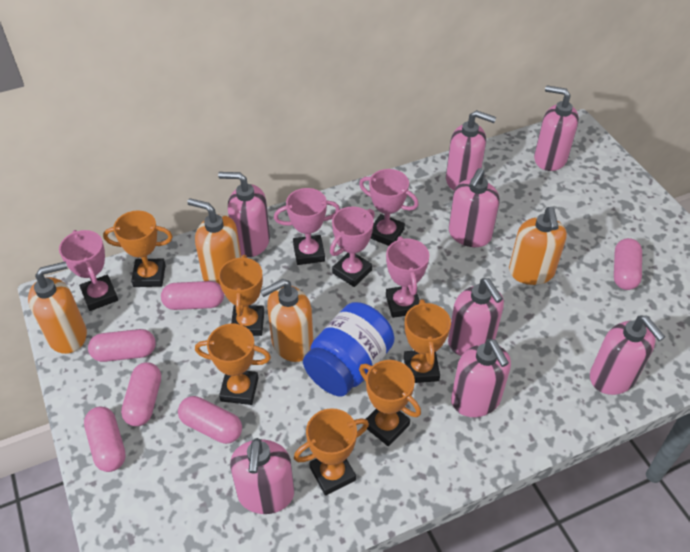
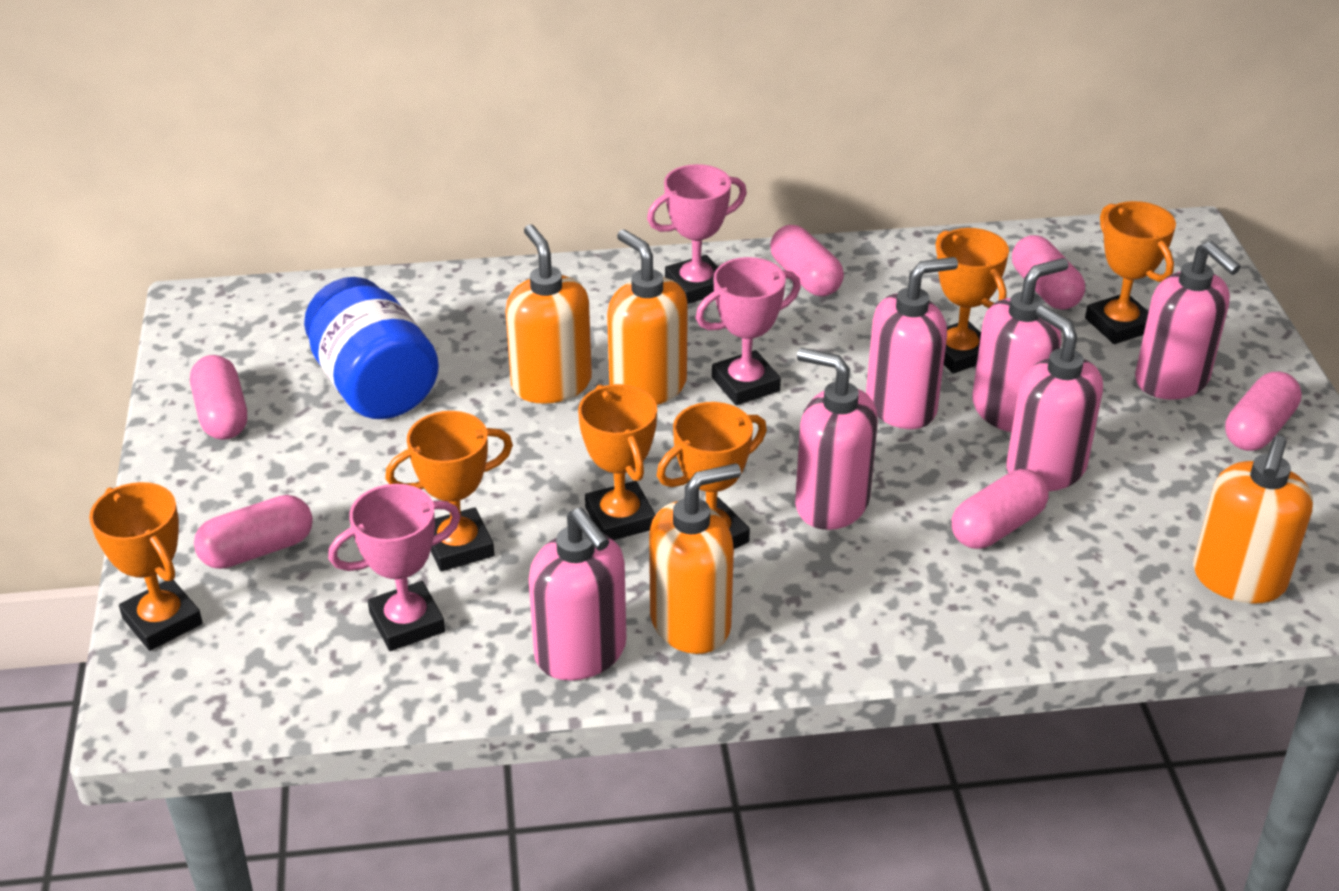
pink soap dispenser: [218,172,270,257] [230,438,294,514] [446,110,496,190] [448,278,504,356] [449,168,500,247] [451,339,511,417] [534,85,579,171] [590,316,665,395] = 8 -> [529,508,626,680] [795,348,878,530] [866,257,958,429] [972,258,1069,432] [1006,305,1103,491] [1135,241,1241,400] = 6
pink trophy: [59,230,118,311] [274,188,340,265] [330,206,375,287] [359,169,419,246] [386,236,429,318] = 5 -> [328,484,461,651] [647,164,747,304] [696,257,801,405] = 3

